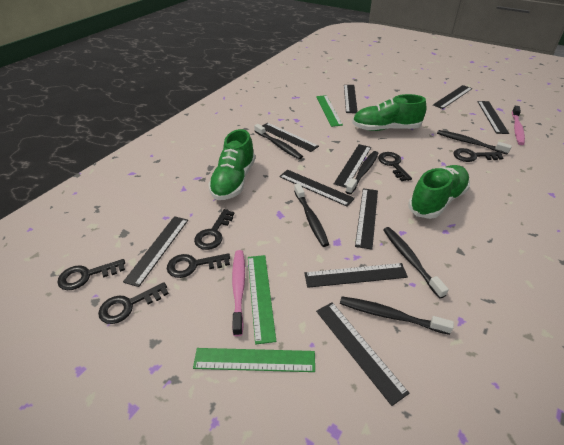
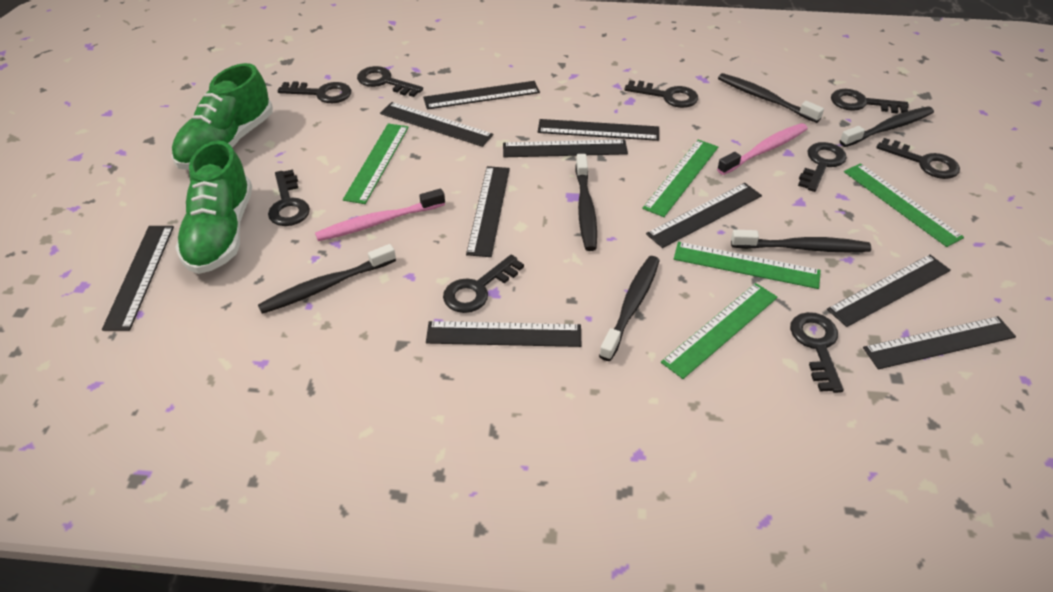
black key: [57,259,125,290] [98,282,169,324] [167,253,230,278] [194,209,235,250] [378,152,412,181] [453,148,504,162] = 6 -> [268,170,310,226] [278,81,351,103] [357,66,423,97] [443,254,524,313] [624,80,698,108] [790,312,844,393] [798,142,847,192] [831,89,909,114] [876,138,960,179] = 9
green ruler: [193,348,315,372] [248,255,276,344] [316,95,343,127] = 3 -> [343,123,409,204] [642,140,718,217] [661,283,778,379] [674,242,821,289] [844,163,964,247] = 5
green shoe: [208,129,255,200] [352,94,426,131] [408,165,470,219] = 3 -> [172,63,273,170] [175,141,252,274] = 2

